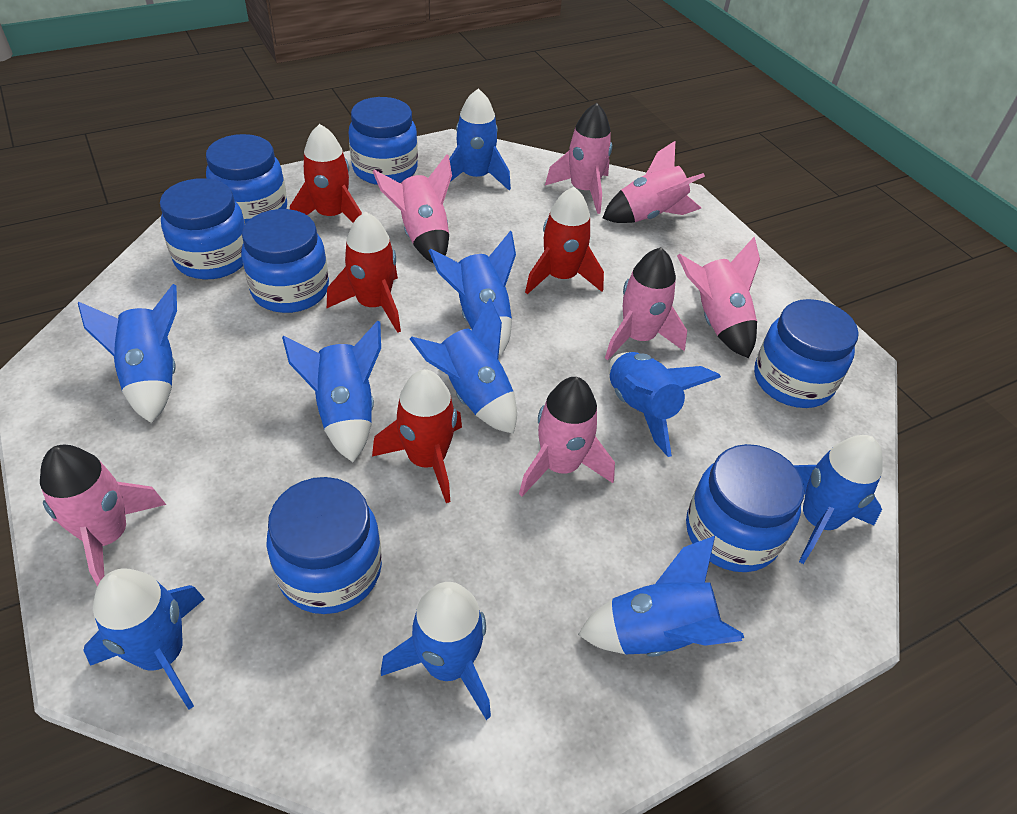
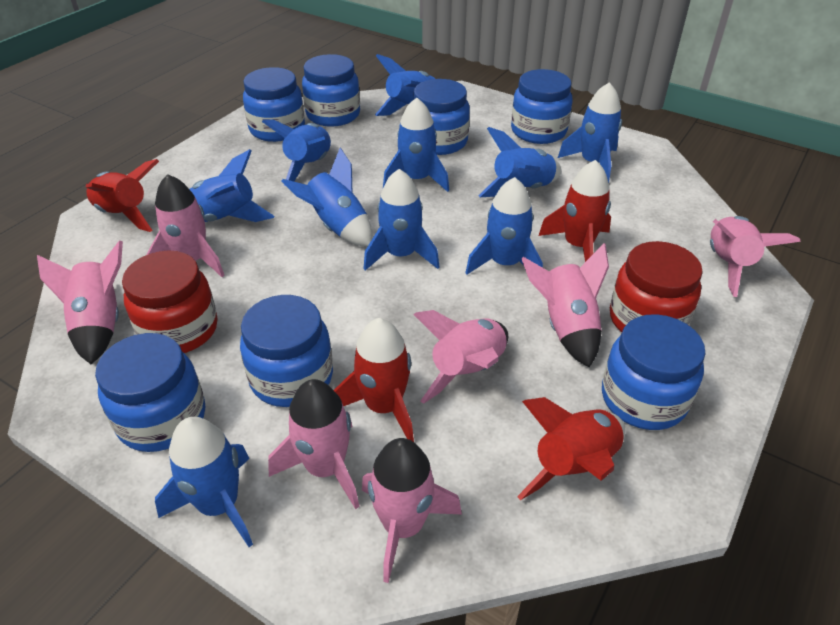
red jar: none = 0 -> [122,250,218,353] [610,241,703,332] = 2

